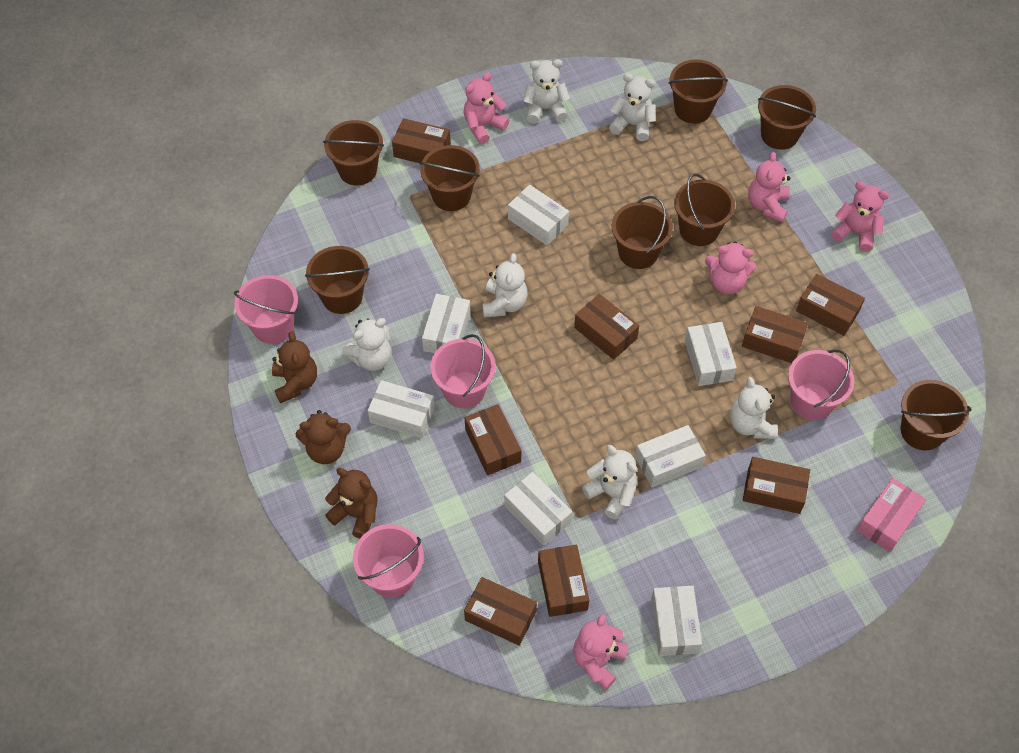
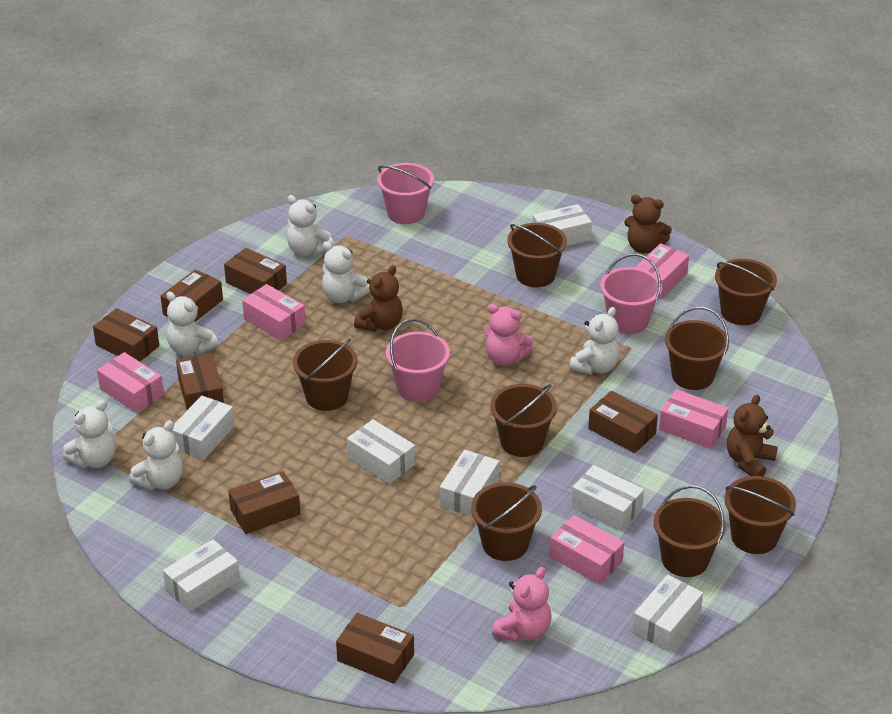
brown box: [392,118,451,163] [464,577,537,646] [465,404,521,475] [538,545,589,617] [574,294,639,360] [742,306,808,363] [743,457,810,514] [796,274,865,336] = 8 -> [93,308,159,362] [161,269,223,322] [176,353,224,410] [224,248,287,294] [228,471,301,534] [336,613,414,684] [588,391,658,453] = 7
pink box: [857,478,926,552] = 1 -> [97,352,164,413] [242,284,306,341] [550,515,624,585] [634,243,689,299] [659,389,728,449] = 5
pink bucket: [234,275,298,344] [353,524,424,598] [430,334,496,409] [788,349,854,420] = 4 -> [377,163,434,224] [386,318,450,402] [600,254,662,334] = 3
pink teddy bear: [464,72,509,144] [573,614,628,690] [705,242,757,294] [748,152,790,222] [831,182,889,252] = 5 -> [484,304,534,366] [492,567,552,642] = 2

